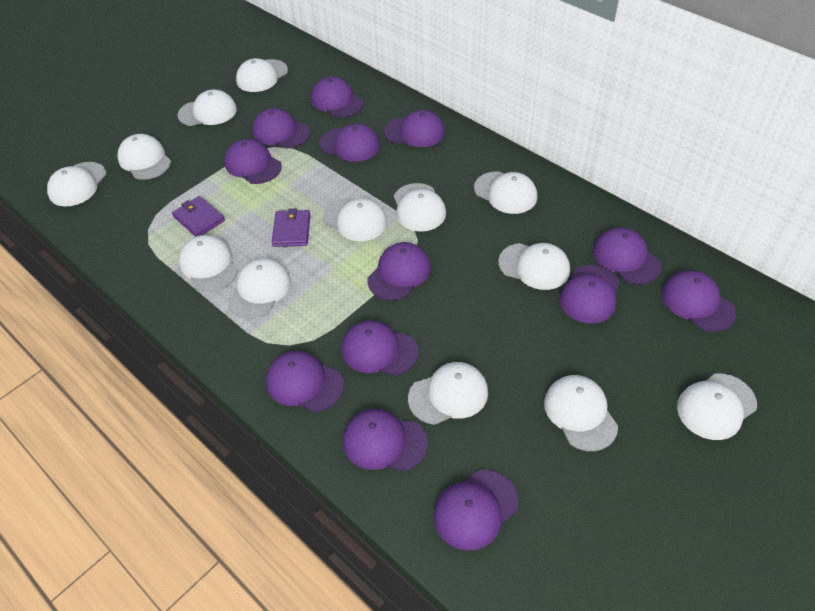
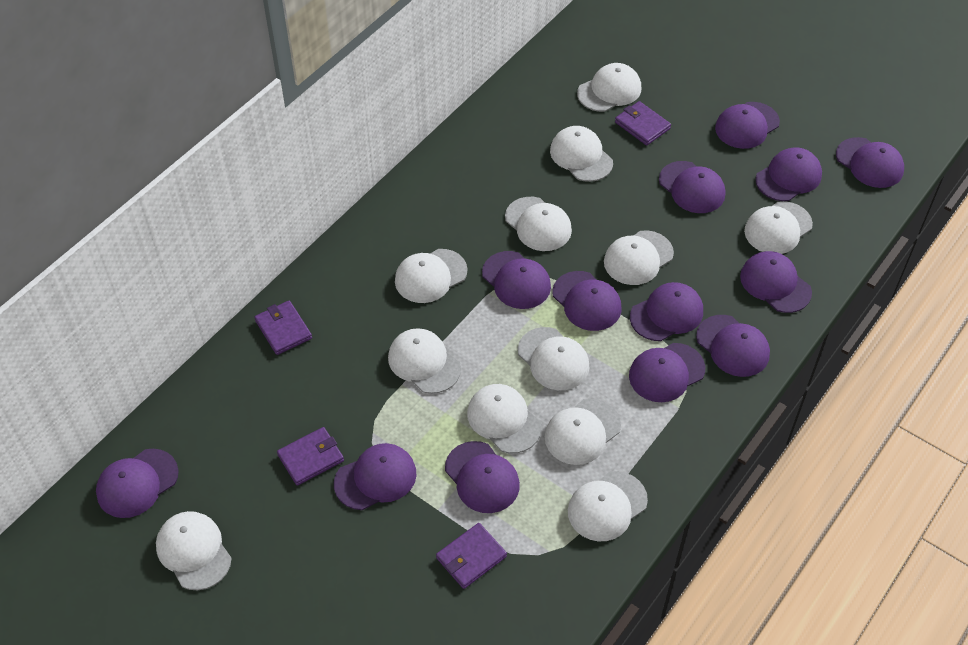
purple wallet: [172,196,225,237] [272,208,310,247] = 2 -> [254,301,312,355] [277,427,344,486] [436,523,507,589] [615,101,671,145] = 4
white cap: [47,162,106,206] [117,134,171,180] [177,89,237,126] [179,235,238,292] [227,258,291,319] [236,58,288,92] [323,198,387,241] [394,183,446,232] [408,362,488,425] [474,172,537,214] [498,243,570,290] [544,375,618,451] [677,373,757,440] = 13 -> [156,511,232,590] [388,328,461,394] [395,249,468,303] [467,384,541,453] [505,197,572,251] [518,327,589,390] [545,399,621,465] [550,126,613,182] [568,471,648,541] [577,63,641,112] [604,230,674,285] [744,201,813,254] = 12

